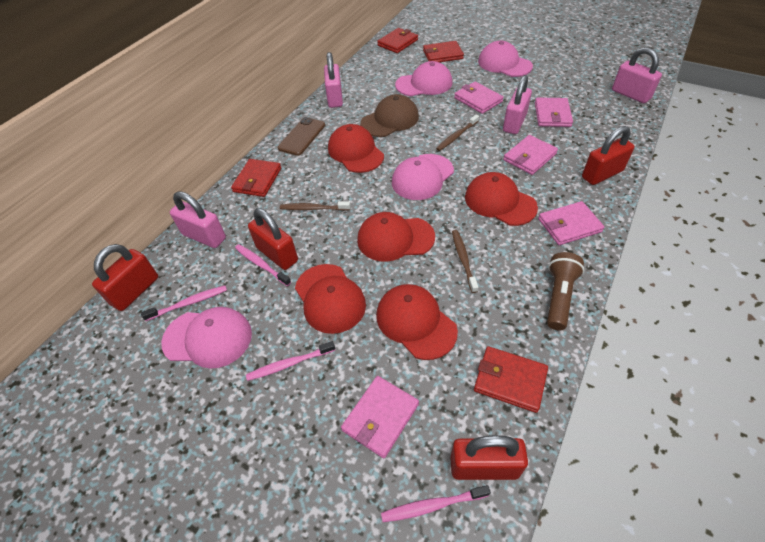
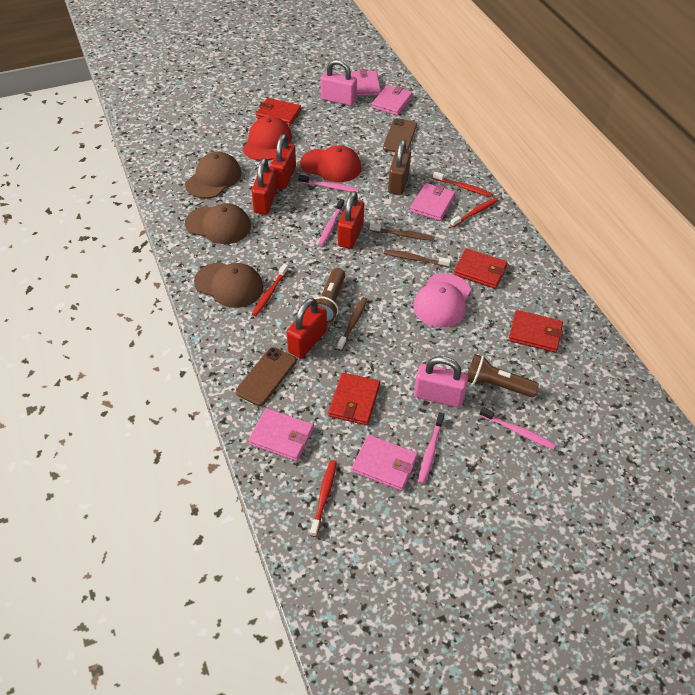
brown cap: [360,94,419,137] = 1 -> [185,152,241,199] [185,203,251,244] [194,262,263,308] = 3
brown flashlight: [547,252,585,330] = 1 -> [314,268,345,323] [467,354,539,398] = 2
brown padlock: none = 0 -> [388,140,411,195] = 1
brown phone: [278,117,325,156] = 1 -> [236,347,296,406] [383,118,417,152] = 2
pink cap: [161,307,252,369] [392,154,454,200] [395,61,452,96] [478,41,533,77] = 4 -> [413,273,471,328] = 1
pink padlock: [170,191,226,248] [324,52,343,108] [503,75,532,134] [612,47,662,103] = 4 -> [320,59,357,106] [414,356,468,407] = 2
red cap: [295,264,366,334] [328,124,384,173] [357,212,435,262] [376,284,458,360] [465,172,538,226] = 5 -> [243,116,292,161] [300,145,361,182] = 2
red toothbrush: none = 0 -> [252,264,288,316] [310,460,337,537] [433,171,492,197] [450,197,499,227] = 4

